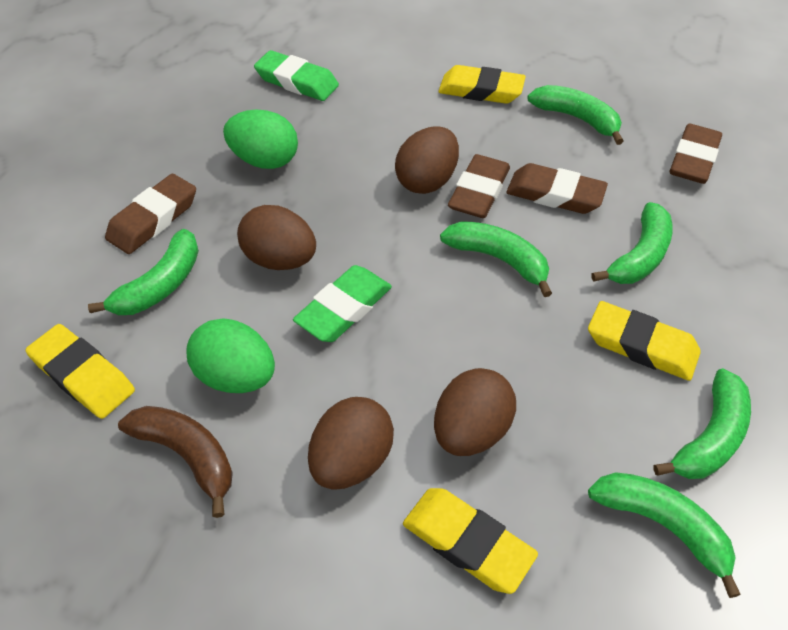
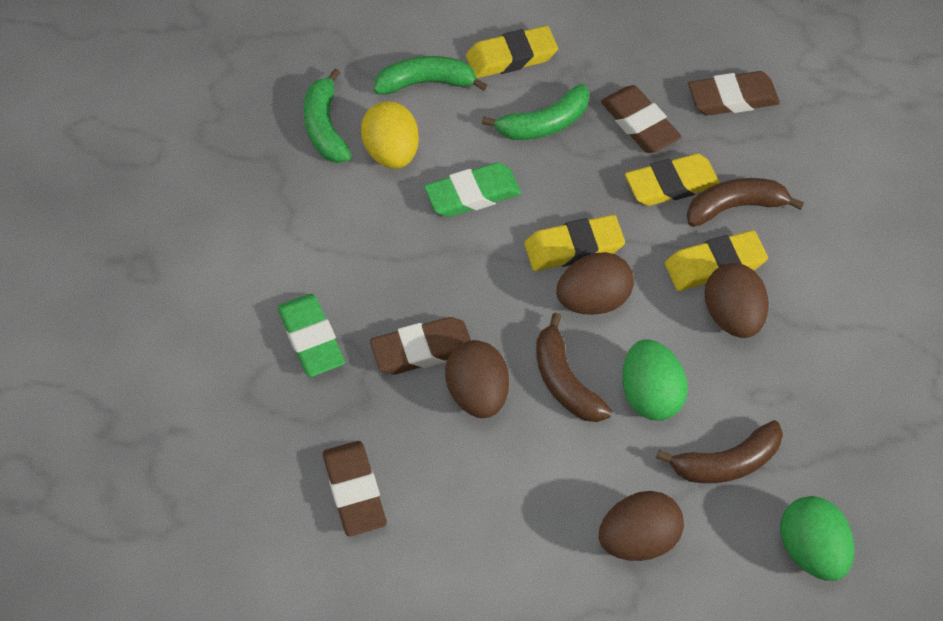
brown banana: [118,406,233,518] = 1 -> [536,313,612,422] [656,420,783,483] [687,178,804,227] = 3
green banana: [88,229,199,315] [440,221,552,297] [527,85,624,145] [588,472,741,598] [592,202,673,284] [653,368,751,479] = 6 -> [304,69,352,163] [374,56,487,95] [482,84,589,140] = 3
yellow egg: none = 0 -> [361,101,419,169] = 1

